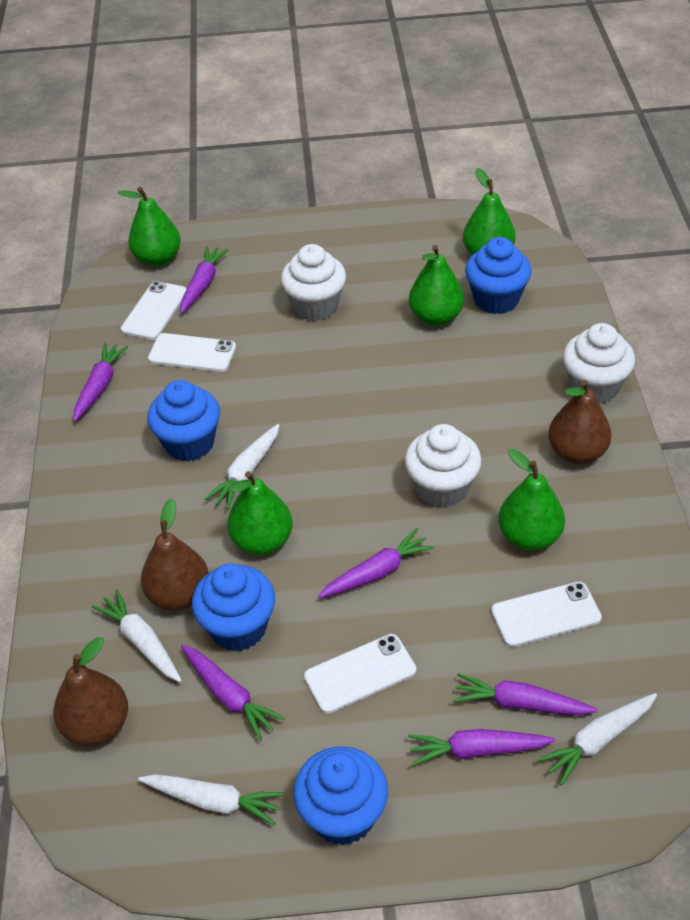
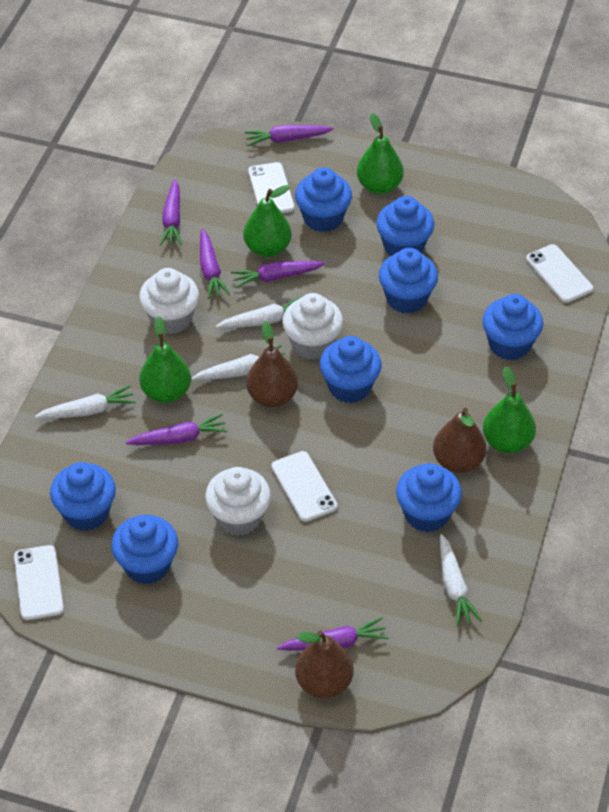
blue cupcake: [147,380,220,461] [192,564,275,651] [293,746,388,846] [465,237,532,314] = 4 -> [50,462,116,531] [111,515,178,584] [295,167,352,232] [320,336,381,403] [376,196,434,256] [379,248,438,314] [396,463,462,532] [482,294,543,360] = 8
green pear: [118,187,181,266] [227,471,293,555] [409,245,464,326] [463,168,515,255] [498,449,565,551] = 5 -> [139,316,191,403] [243,185,292,257] [357,113,404,194] [483,367,536,453] = 4

